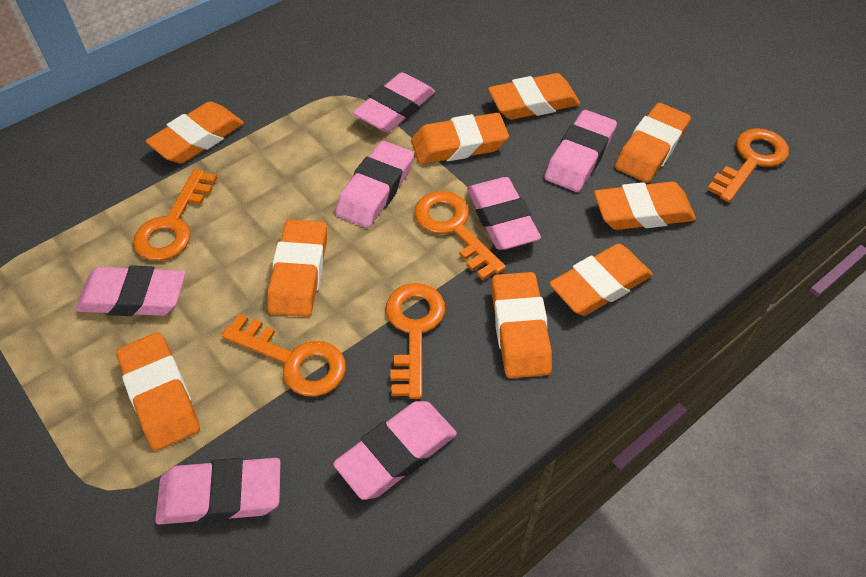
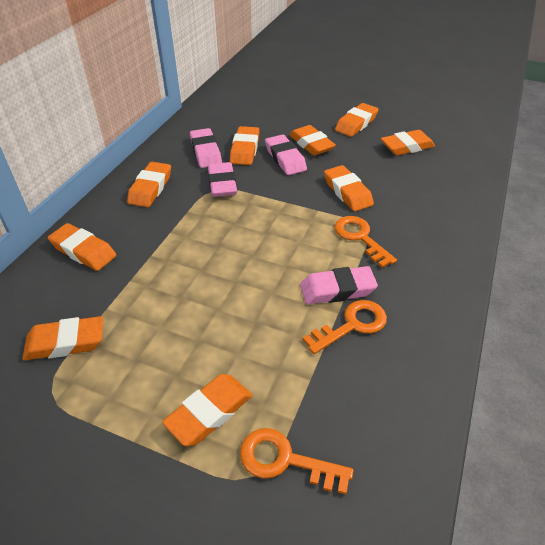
orange key: [133,169,217,261] [221,314,346,397] [386,283,445,399] [414,191,506,280] [707,128,789,202] = 5 -> [240,428,354,494] [303,300,387,354] [335,216,397,268] = 3
pink eraser: [76,265,185,316] [155,458,281,525] [333,401,457,500] [335,141,414,228] [353,72,435,133] [467,177,541,250] [544,110,617,192] = 7 -> [190,128,222,168] [208,162,237,197] [265,134,307,175] [300,266,378,304] = 4

